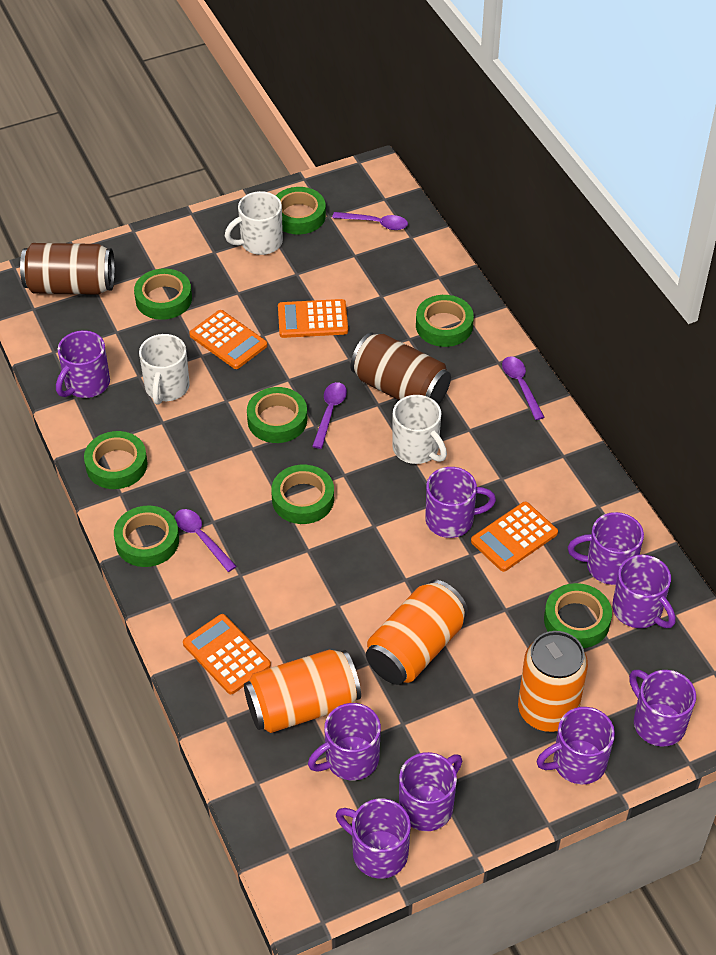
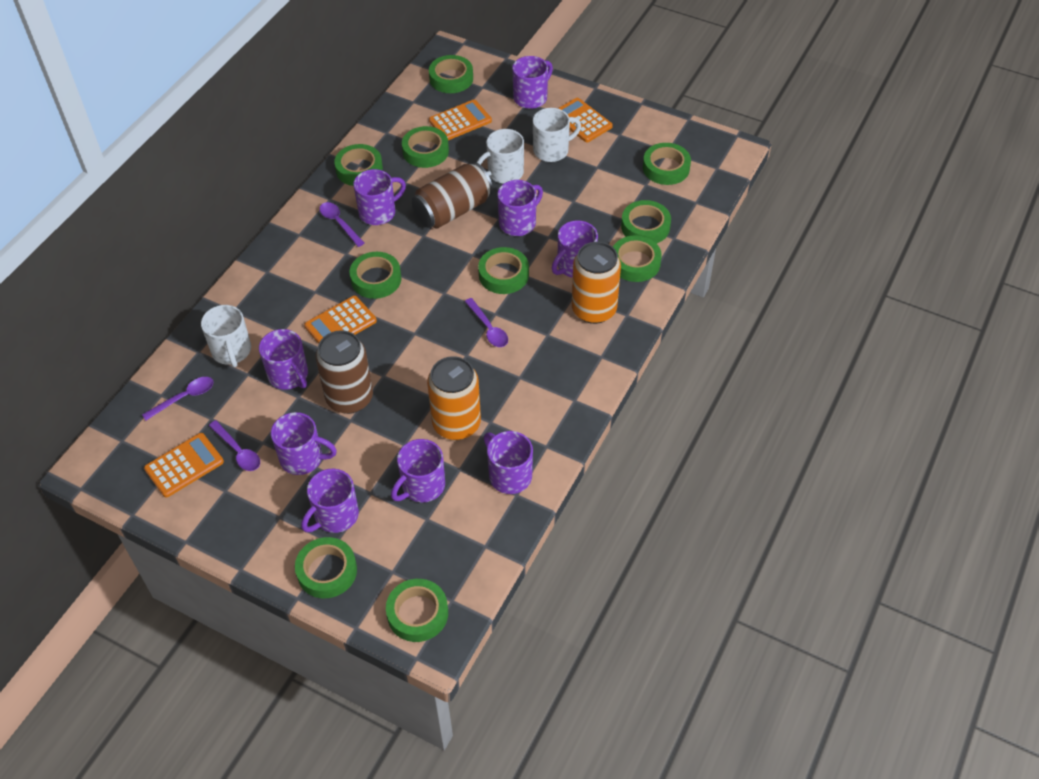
green tape: [84,431,148,489] [114,506,179,567] [134,268,192,320] [247,387,307,443] [271,464,334,524] [276,187,326,234] [416,295,474,347] [544,583,612,648] = 8 -> [295,537,357,598] [334,144,383,186] [350,252,401,299] [386,579,448,642] [402,126,449,168] [429,55,473,93] [478,247,529,294] [613,235,662,282] [621,200,671,243] [643,143,691,185] = 10
orange can: [244,650,361,733] [366,580,468,685] [518,631,588,732] = 3 -> [427,356,481,440] [572,242,621,324] = 2

